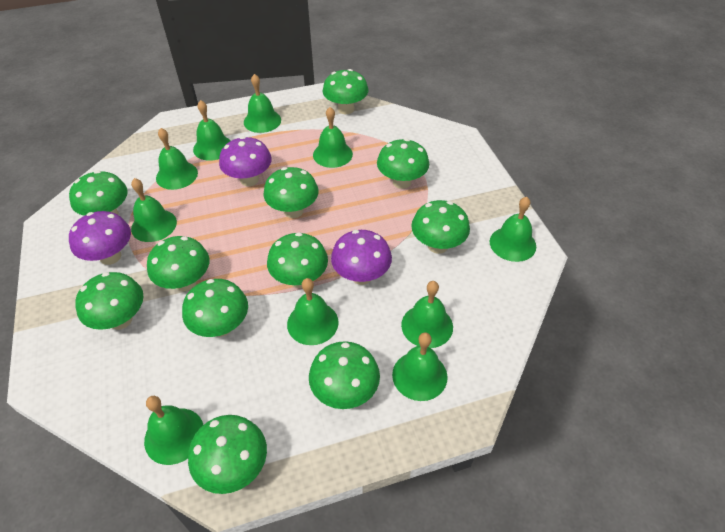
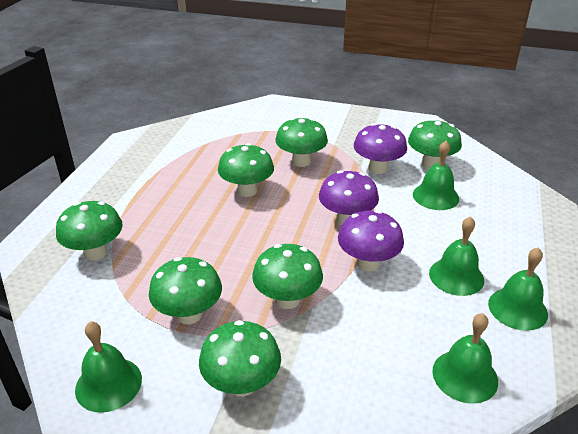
green bell: [131,178,177,242] [144,396,203,465] [156,128,198,190] [193,100,231,161] [244,74,281,133] [287,278,339,345] [313,107,353,168] [392,332,448,401] [401,281,453,348] [490,197,536,262] = 10 -> [75,321,142,413] [413,141,459,210] [429,216,484,296] [432,313,498,404] [488,247,548,331] = 5
green mushroom: [69,170,128,216] [75,272,144,330] [147,236,209,291] [182,279,248,337] [188,415,267,494] [264,167,319,218] [267,232,328,288] [309,341,380,409] [323,69,369,114] [377,139,429,189] [411,200,470,254] = 11 -> [56,201,123,261] [149,257,222,324] [199,320,281,397] [218,143,274,197] [252,244,323,309] [275,118,328,167] [408,119,462,169] = 7

